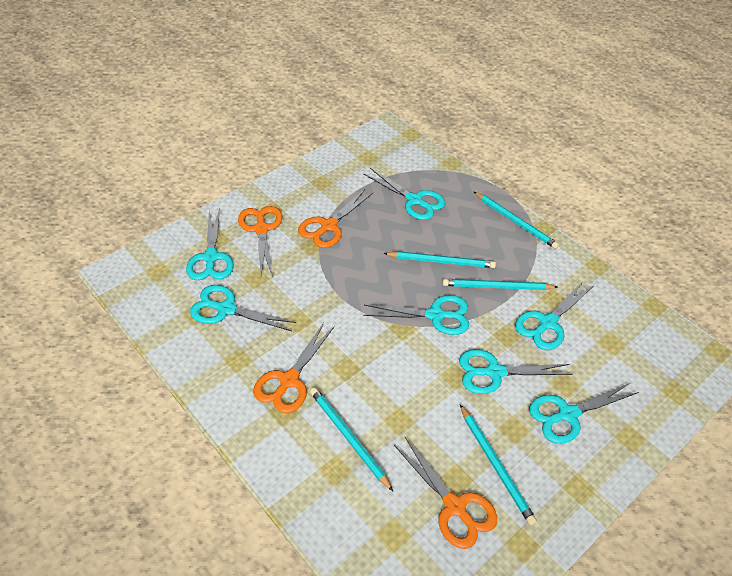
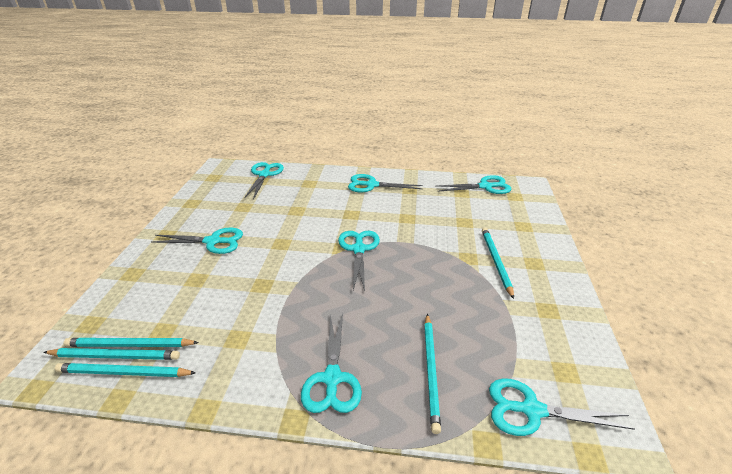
orange scissors: [238,206,282,277] [253,323,334,413] [298,189,373,248] [394,437,497,549] = 4 -> none = 0

